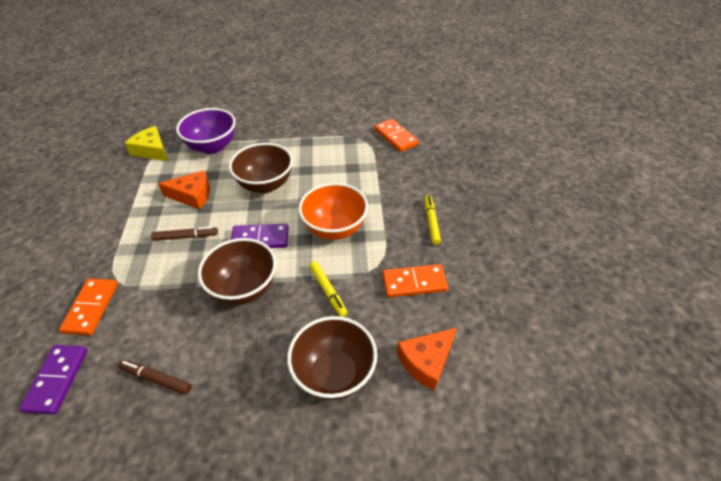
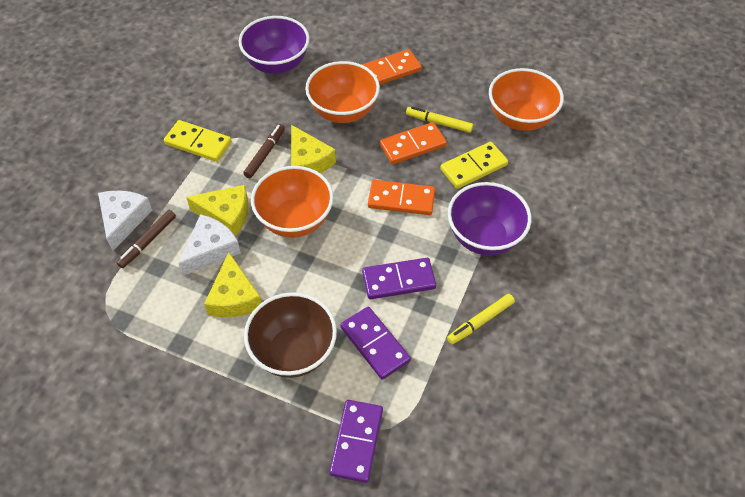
brown bowl: [198,238,277,305] [229,143,293,193] [287,316,377,400] = 3 -> [244,292,337,378] = 1
orange bowl: [298,183,368,240] = 1 -> [251,166,334,238] [305,61,380,123] [489,68,564,131] = 3
orange cheese: [158,170,210,209] [397,328,456,391] = 2 -> none = 0
purple bowl: [176,108,236,154] = 1 -> [238,16,310,74] [448,182,531,256] = 2
purple domino: [19,345,88,415] [231,224,289,248] = 2 -> [329,400,383,483] [340,307,411,380] [362,258,436,299] = 3
white cheese: none = 0 -> [98,191,152,251] [179,214,241,275] = 2
yellow cheese: [125,126,168,161] = 1 -> [186,185,249,236] [204,252,262,317] [291,125,336,173] = 3
yellow domino: none = 0 -> [164,120,232,162] [440,142,508,189] = 2

